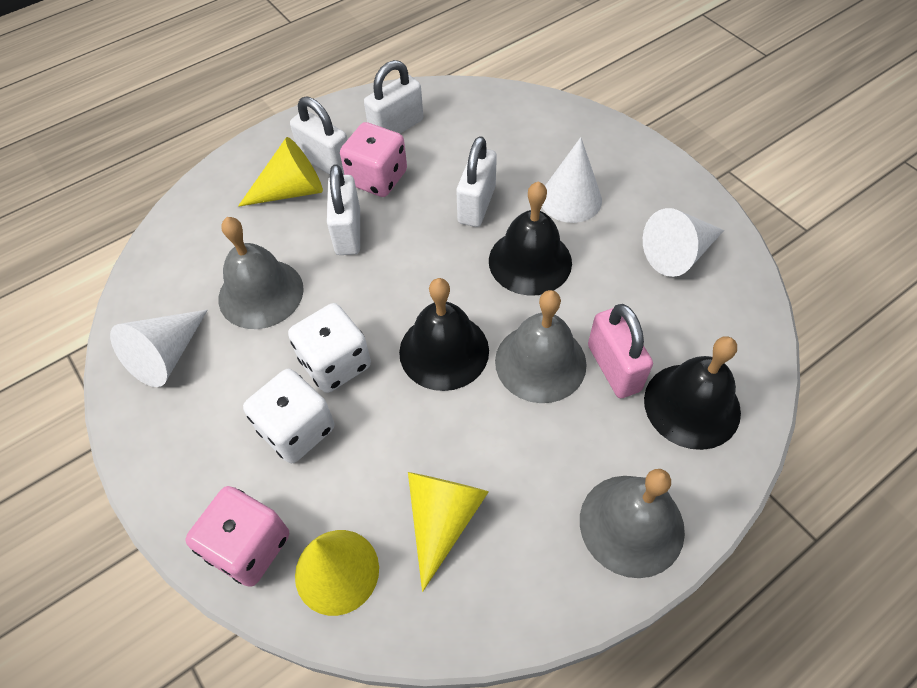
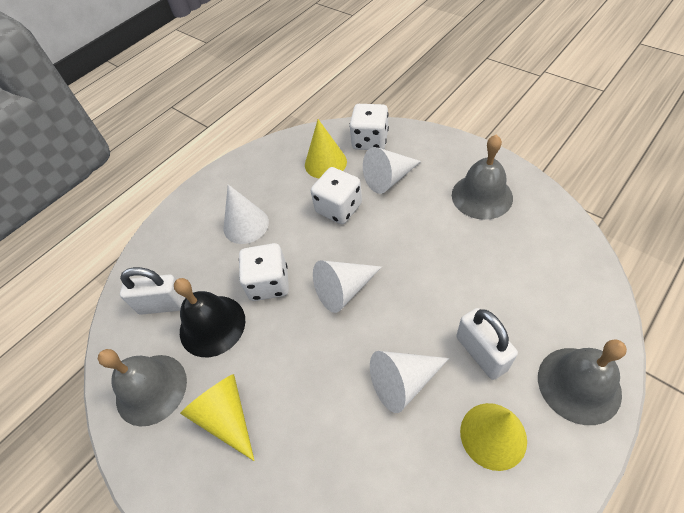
black bell: [399,278,489,391] [489,181,572,295] [644,336,741,450] = 3 -> [174,278,245,357] = 1
pink dice: [185,486,289,587] [340,122,407,197] = 2 -> none = 0
pink padlock: [588,304,653,398] = 1 -> none = 0
white cone: [110,310,208,387] [542,137,602,223] [643,208,724,277] = 3 -> [224,184,269,244] [313,260,382,313] [363,147,421,194] [370,351,449,413] = 4
white dice: [243,369,335,463] [288,303,371,393] = 2 -> [239,243,289,301] [311,167,362,224] [349,104,389,150] = 3
white padlock: [290,97,348,175] [327,164,360,255] [364,60,423,134] [456,136,497,227] = 4 -> [120,267,185,315] [456,308,518,380] = 2

